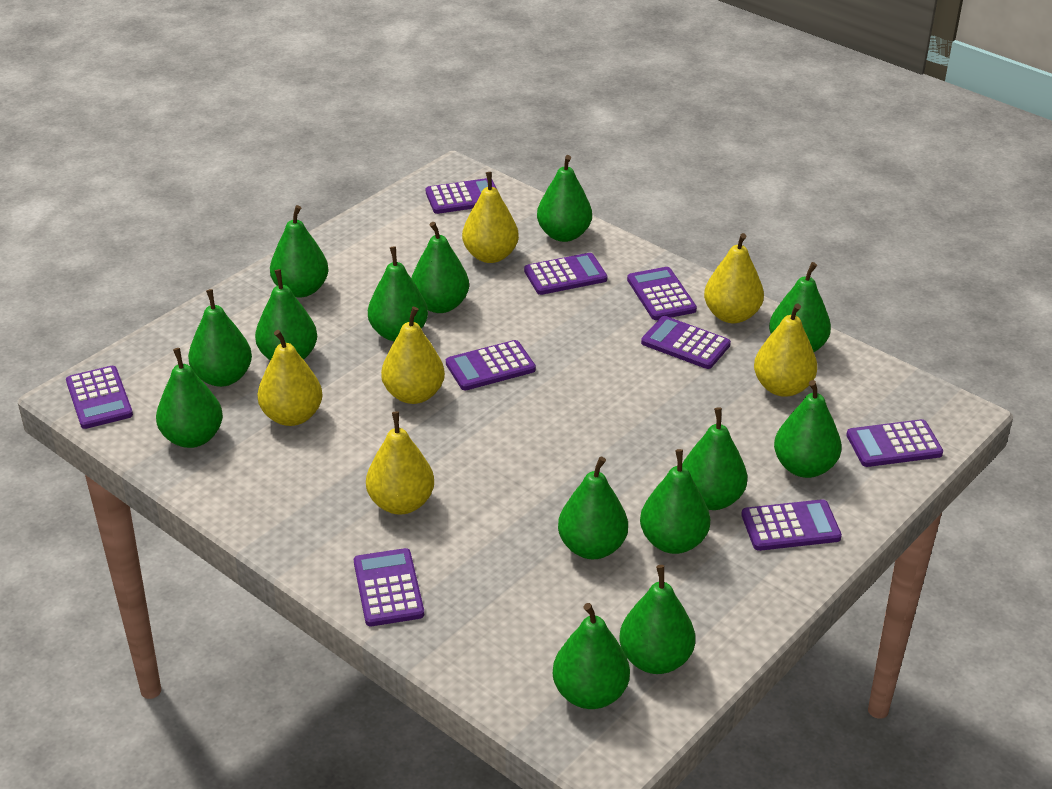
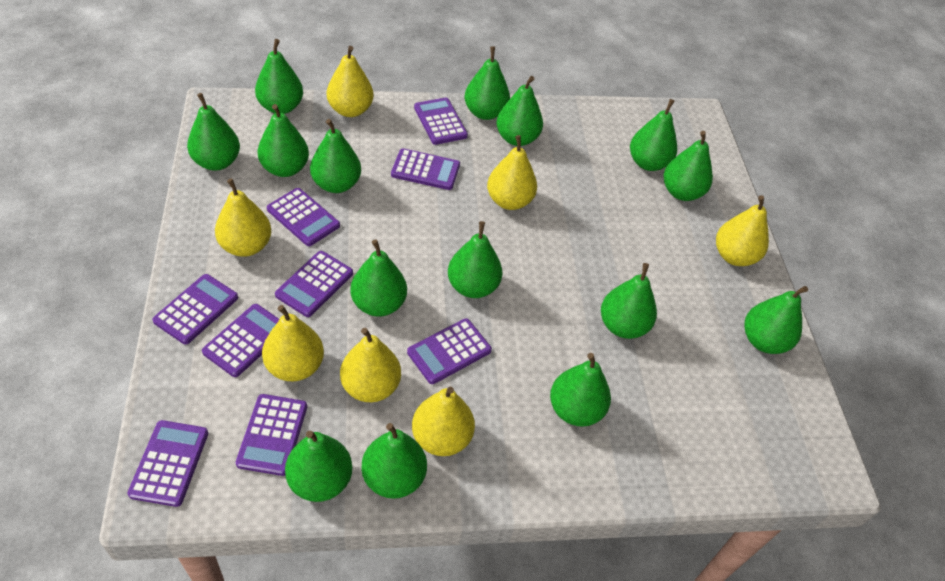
green pear: [156,348,223,448] [188,289,252,387] [255,269,317,360] [270,205,329,298] [368,246,428,341] [411,222,469,313] [537,155,592,242] [553,603,630,709] [558,456,628,559] [620,565,695,674] [640,449,710,554] [682,407,747,510] [769,262,831,352] [774,380,841,478] = 14 -> [187,93,240,171] [255,39,303,114] [257,104,309,177] [285,430,352,502] [310,119,361,193] [350,239,407,317] [361,423,427,499] [448,221,502,298] [464,46,510,120] [496,76,543,146] [550,353,611,427] [601,263,657,339] [630,99,677,171] [664,131,713,201] [744,286,808,354] = 15
yellow pear: [257,330,323,426] [366,411,434,515] [381,307,445,404] [462,172,519,263] [704,233,764,323] [754,304,817,397] = 6 -> [215,178,271,257] [262,305,324,381] [327,46,374,117] [340,328,401,402] [412,387,475,456] [487,135,537,210] [716,195,769,266] = 7

